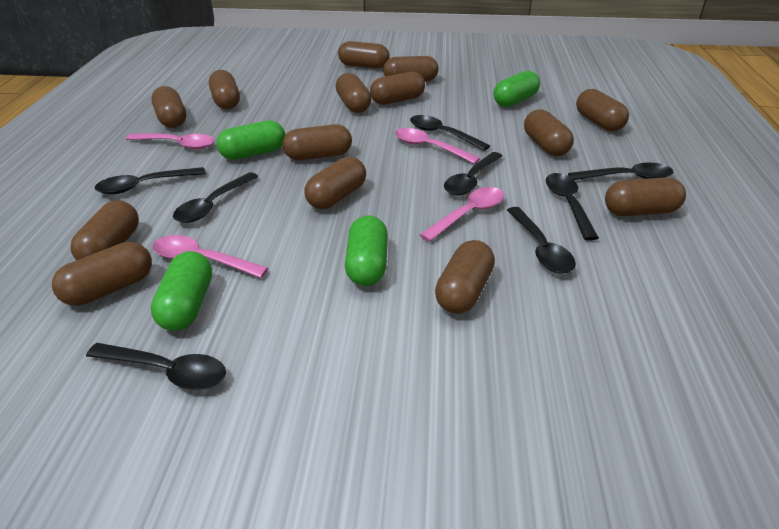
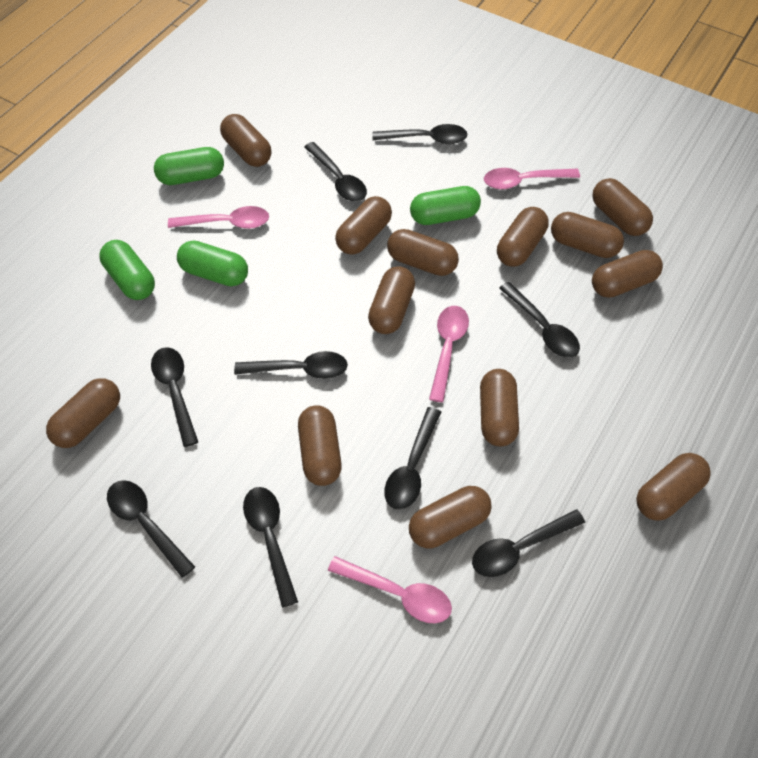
black spoon: [86,343,226,390] [94,167,206,194] [173,172,259,223] [410,115,490,151] [444,152,502,195] [507,207,576,274] [546,173,599,241] [568,163,673,180] = 8 -> [107,480,195,578] [151,347,198,447] [234,351,348,379] [243,487,298,608] [304,142,367,202] [372,124,467,144] [384,407,441,510] [472,509,585,577] [499,282,580,358] = 9
brown capsule: [52,242,152,306] [70,200,139,260] [152,86,186,128] [209,70,240,109] [283,124,352,160] [304,156,366,209] [335,73,372,113] [338,41,390,69] [370,72,425,105] [383,56,438,82] [435,240,495,314] [524,109,574,156] [576,89,629,131] [605,177,686,216] = 14 -> [46,378,120,448] [220,114,271,167] [298,405,342,486] [335,196,392,255] [368,266,415,334] [387,229,459,276] [409,486,492,548] [480,369,519,446] [497,207,549,267] [551,212,624,258] [592,178,653,236] [592,250,663,298] [636,453,711,521] = 13

